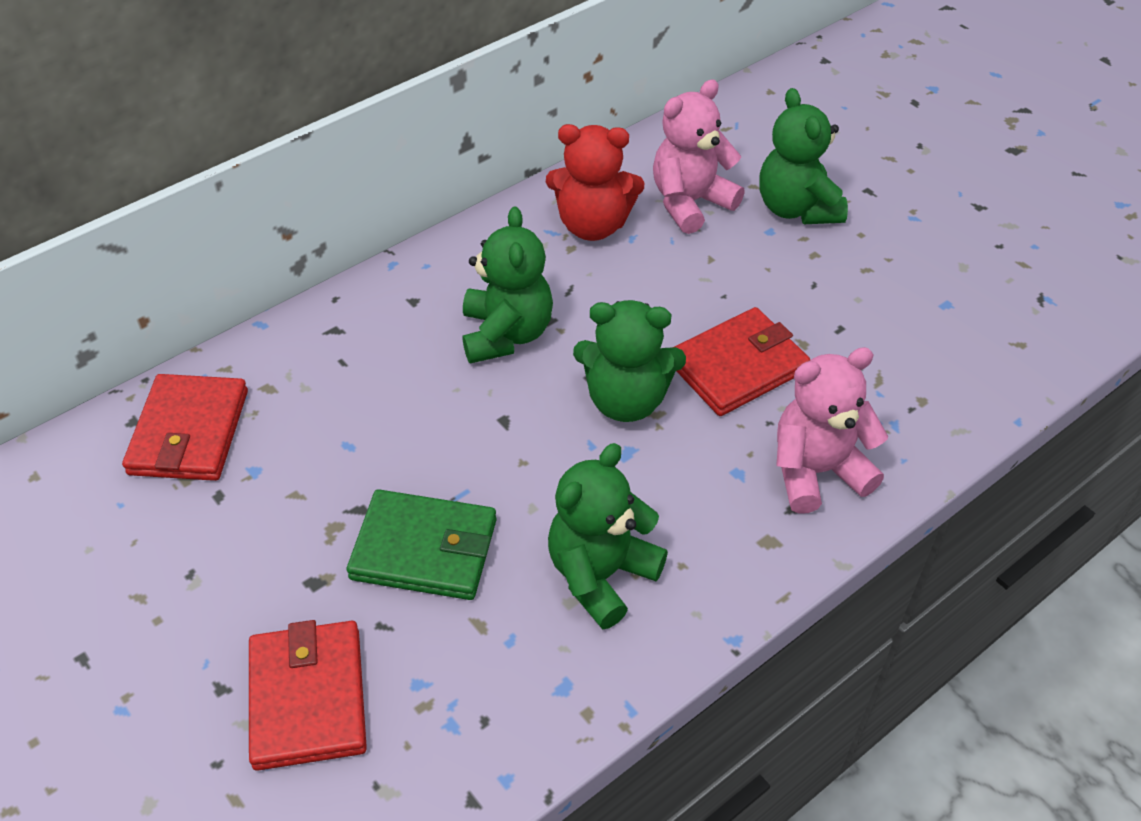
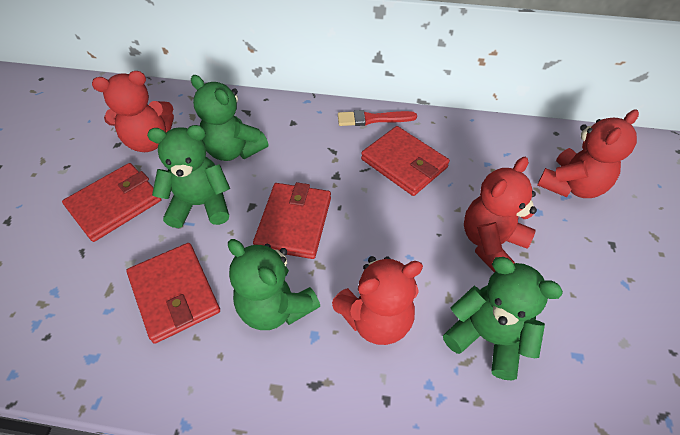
green wallet: [347,489,497,600] = 1 -> none = 0
pink teddy bear: [653,80,745,234] [776,347,888,514] = 2 -> none = 0
red brush: none = 0 -> [338,110,417,126] = 1
red teddy bear: [546,124,645,241] = 1 -> [92,71,174,152] [332,256,423,345] [464,157,537,272] [537,109,639,198] = 4
red wallet: [122,374,248,481] [249,620,367,771] [674,307,810,416] = 3 -> [62,163,162,242] [127,243,220,344] [253,182,331,259] [361,126,450,196] = 4

